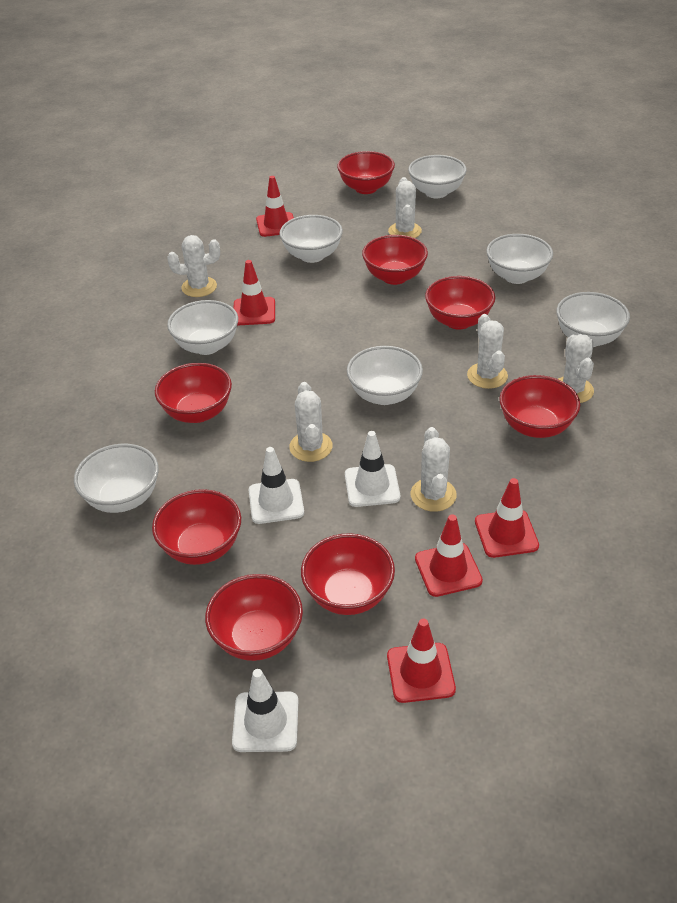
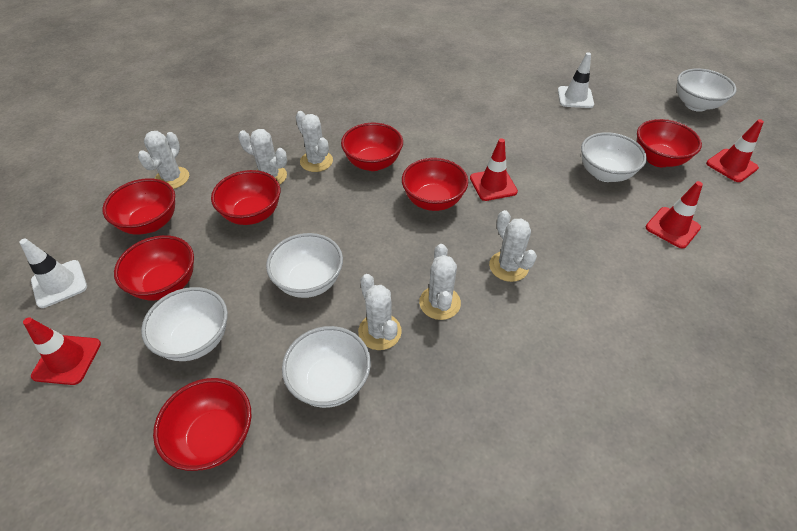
red bowl: [152,489,241,565] [155,363,232,423] [205,574,303,661] [301,533,395,615] [337,151,395,194] [362,235,428,285] [425,276,495,330] [499,375,580,438] = 8 -> [102,178,175,234] [114,235,194,301] [153,378,252,471] [211,170,280,225] [341,123,403,171] [402,158,468,211] [637,119,702,167] = 7
red traffic cone: [234,260,275,325] [256,176,294,237] [387,618,456,703] [415,514,483,597] [475,478,539,558] = 5 -> [23,317,101,385] [470,138,518,201] [646,181,703,249] [706,119,764,182] = 4
white bowl: [74,444,159,513] [167,300,238,355] [279,215,343,263] [347,346,423,405] [408,155,467,198] [486,234,553,284] [556,292,630,347] = 7 -> [141,287,228,361] [266,233,343,298] [282,326,371,408] [581,132,647,182] [677,68,737,112] = 5
white traffic cone: [232,669,299,752] [249,447,304,524] [345,431,400,507] = 3 -> [19,239,87,308] [558,53,594,108] = 2

